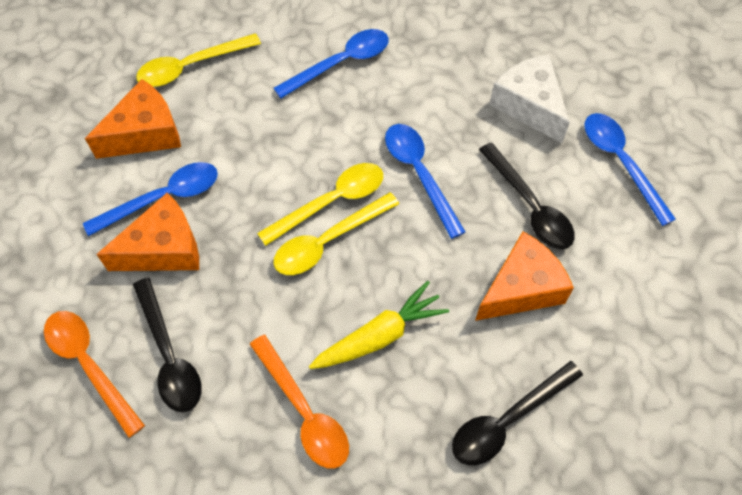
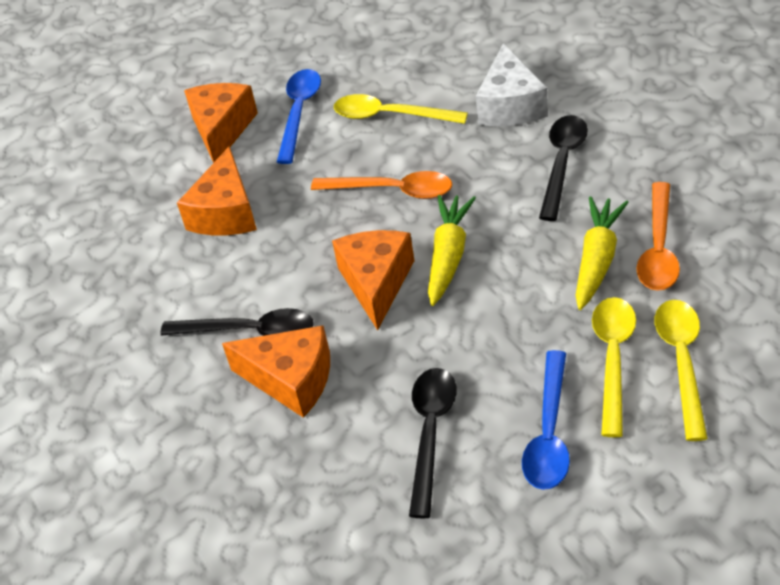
blue spoon: [83,162,218,236] [274,29,389,98] [385,124,466,239] [584,113,676,226] = 4 -> [277,69,321,164] [522,350,570,490] = 2
orange cheese: [85,79,181,159] [96,193,199,271] [475,231,574,321] = 3 -> [177,146,257,235] [184,83,258,163] [222,325,330,418] [332,230,414,330] = 4
yellow carrot: [309,281,449,369] = 1 -> [428,195,476,306] [575,197,629,310] = 2

